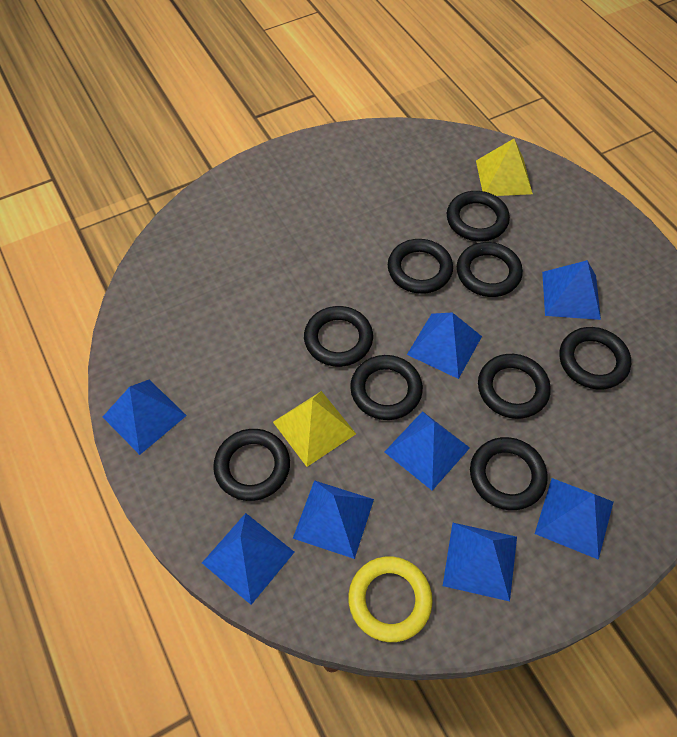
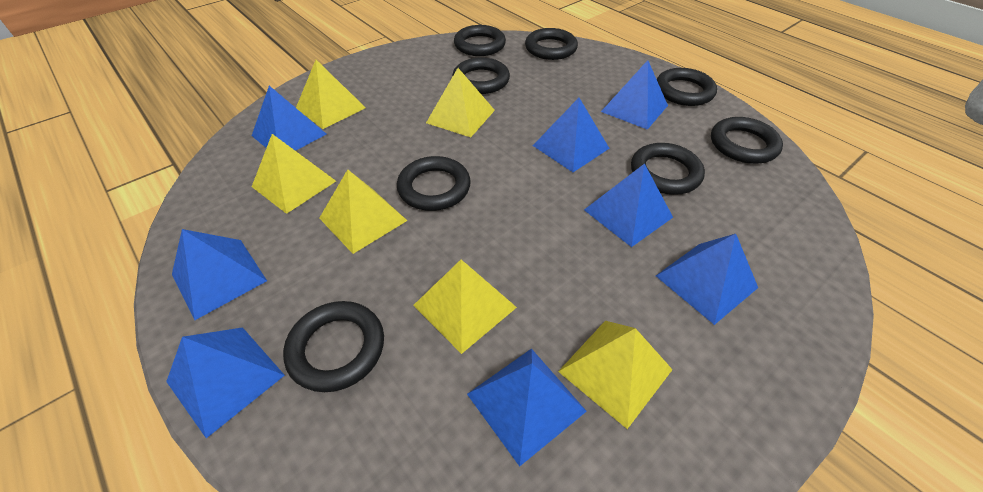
black ring: [213,429,290,501] [304,306,373,367] [350,355,423,420] [388,239,453,294] [447,191,510,241] [457,242,523,297] [470,437,548,510] [478,354,551,419] [559,327,631,389] = 9 -> [283,301,384,392] [397,156,471,211] [452,58,510,94] [454,25,506,56] [525,28,578,60] [631,143,705,195] [657,68,717,106] [711,117,783,164] = 8
yellow pyramid: [273,391,356,467] [476,139,533,196] = 2 -> [252,134,336,214] [296,60,366,129] [319,169,407,254] [413,260,517,354] [426,68,495,137] [558,321,673,429] = 6
yellow ring: [348,556,433,642] = 1 -> none = 0

